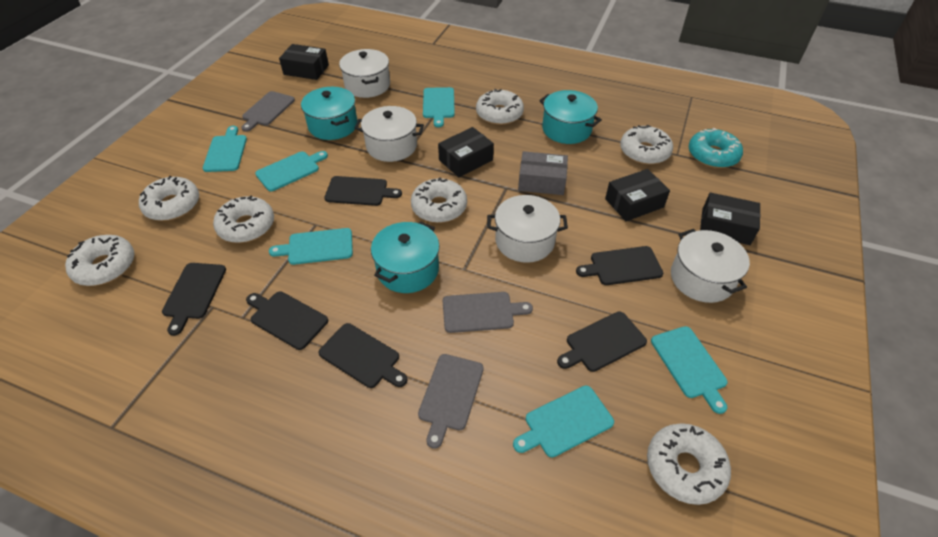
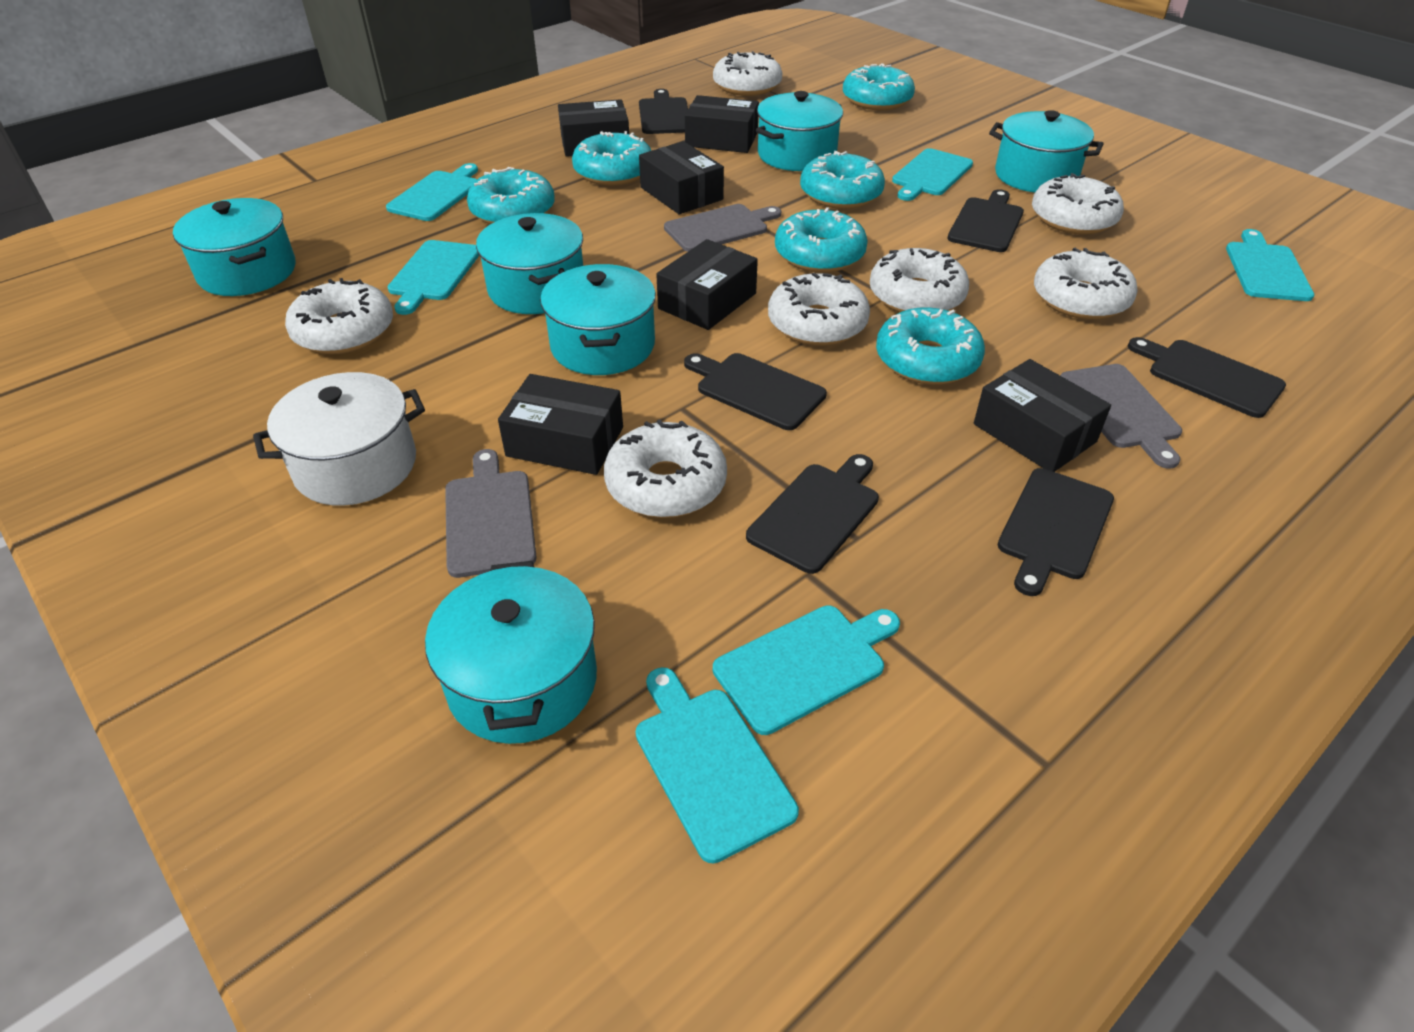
black box: [279,44,329,80] [438,127,494,177] [605,169,670,221] [700,192,760,245] = 4 -> [498,374,623,475] [558,99,629,157] [639,141,724,214] [656,239,758,330] [685,95,759,153] [974,359,1111,472] = 6
grey box: [518,151,568,195] = 1 -> none = 0
turquoise donut: [689,128,743,168] = 1 -> [467,167,555,224] [572,131,651,186] [775,207,868,273] [800,151,885,209] [843,63,915,110] [876,307,985,385] = 6
turquoise pot: [301,87,357,140] [371,221,440,293] [539,90,602,144] = 3 -> [173,198,296,296] [425,561,597,744] [476,213,583,314] [540,264,656,375] [756,91,843,171] [989,110,1104,193] = 6
white pot: [339,49,390,98] [355,106,424,162] [487,195,568,263] [671,229,750,303] = 4 -> [253,372,425,506] = 1

